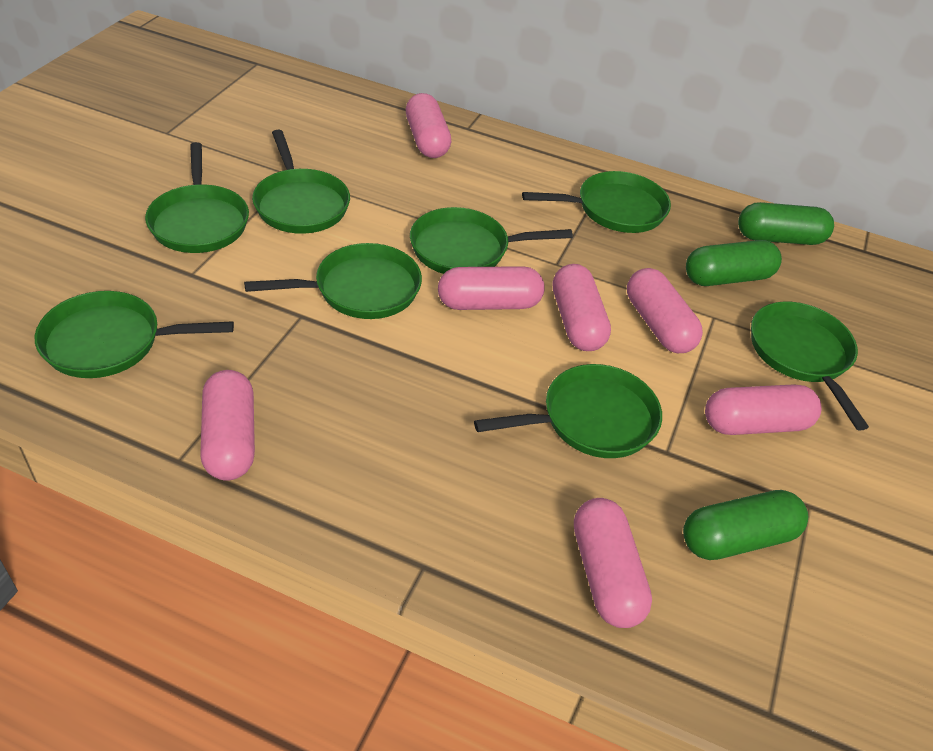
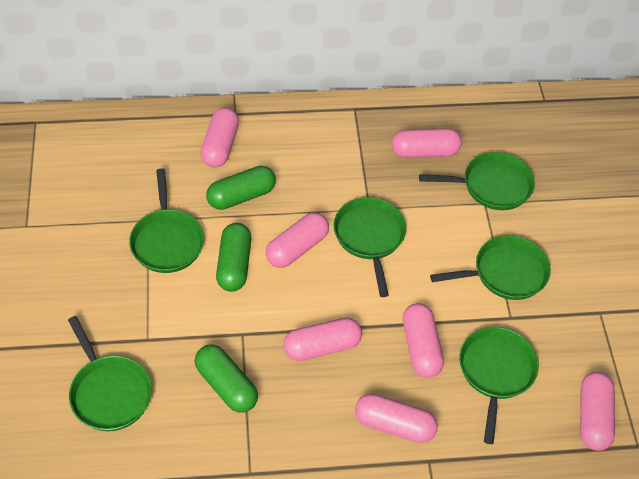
green pan: [35,291,234,378] [145,142,249,253] [244,243,422,319] [252,130,350,234] [410,207,573,274] [474,364,662,458] [522,171,671,233] [751,302,869,430] = 8 -> [68,316,152,431] [129,169,204,273] [333,197,407,297] [419,152,535,210] [430,235,551,300] [459,327,539,444] = 6

